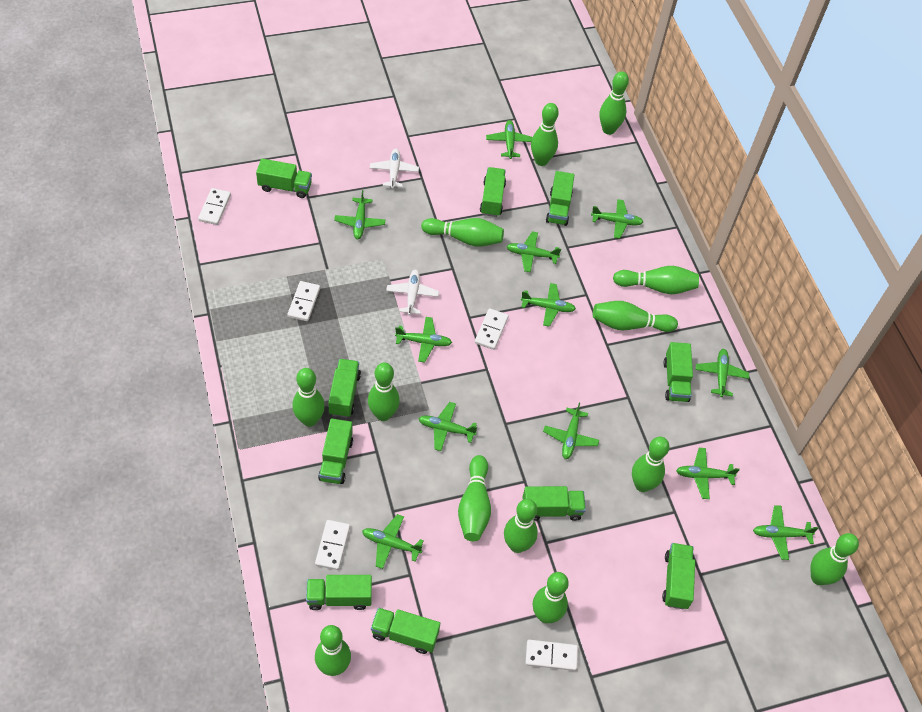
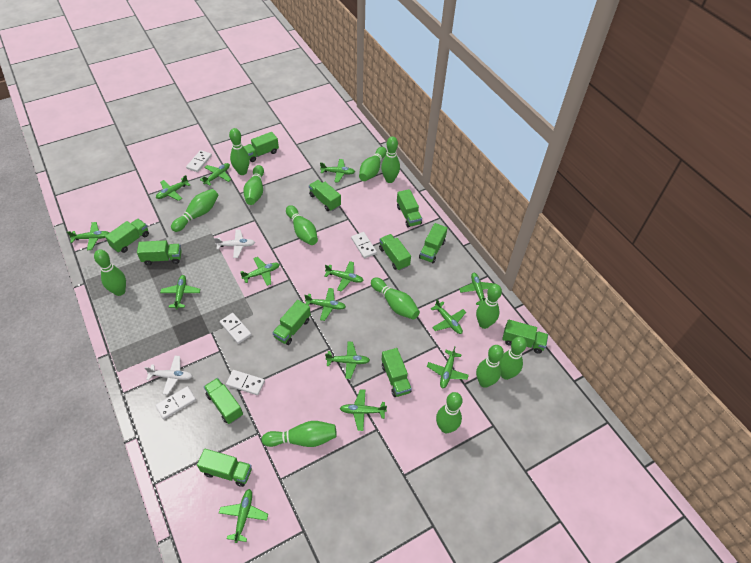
green plane: [334,190,386,239] [362,514,424,569] [395,317,452,362] [418,402,477,451] [486,120,533,159] [506,231,561,272] [521,283,576,327] [543,403,599,459] [591,199,643,239] [676,448,740,499] [696,349,749,397] [753,505,819,560] = 12 -> [67,222,109,250] [156,175,190,201] [160,275,200,310] [200,163,231,186] [219,489,268,543] [241,257,280,286] [304,288,346,321] [320,159,355,183] [324,261,364,292] [325,342,370,379] [340,389,387,431] [427,346,469,388] [431,299,466,334] [459,273,495,305] = 14
green truck: [256,159,312,198] [306,575,372,610] [318,419,353,484] [328,359,361,418] [371,608,440,654] [480,167,506,217] [522,486,586,521] [546,171,574,226] [662,543,695,609] [663,342,693,402] = 10 -> [105,219,149,253] [137,240,182,265] [197,449,252,487] [204,378,243,424] [243,132,279,162] [273,300,311,345] [309,180,341,211] [379,234,411,271] [382,348,412,397] [397,189,422,227] [419,223,447,263] [502,319,548,354] = 12

